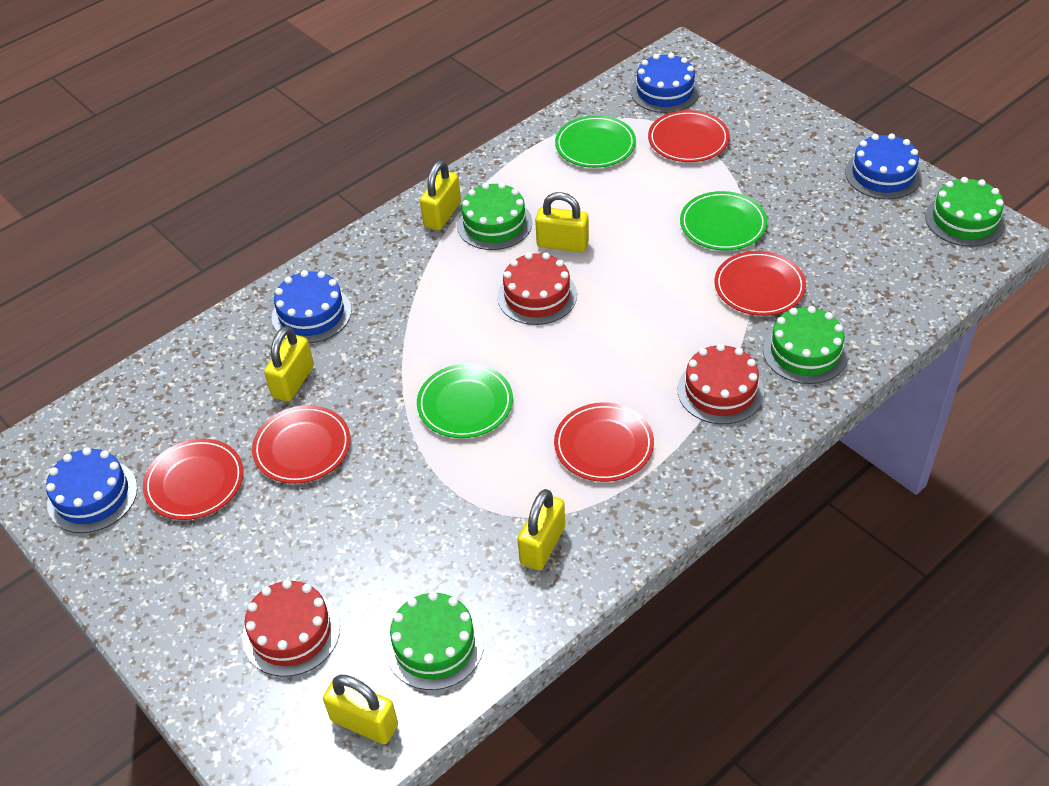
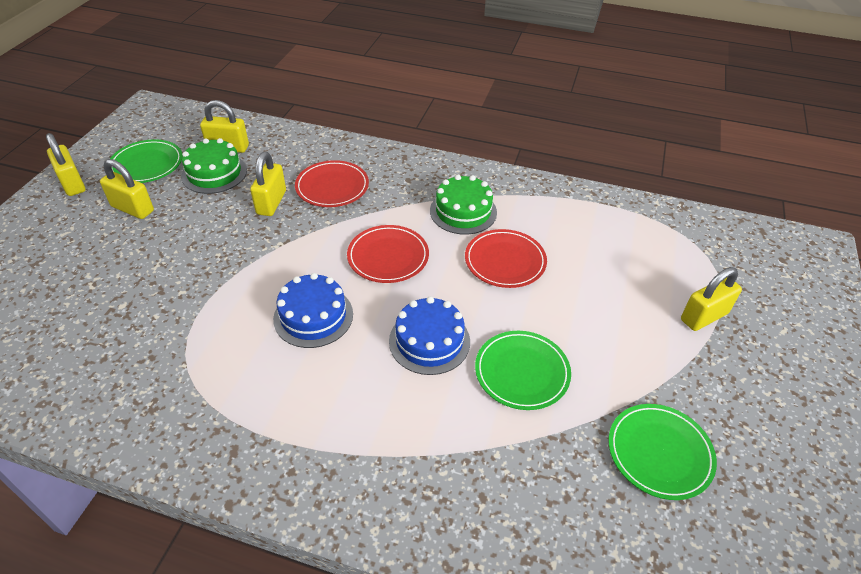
blue cake: [46,447,137,533] [272,270,352,343] [631,53,700,113] [845,133,922,199] = 4 -> [273,273,353,348] [389,296,470,375] = 2
green cake: [385,591,484,690] [457,182,532,250] [763,306,848,384] [925,177,1005,247] = 4 -> [181,138,247,194] [430,175,497,235] = 2
red cake: [242,580,340,677] [497,252,577,325] [678,344,764,424] = 3 -> none = 0
red plate: [143,439,244,520] [252,405,351,484] [554,402,654,482] [648,110,730,162] [714,251,806,316] = 5 -> [295,160,369,207] [347,225,429,283] [465,229,547,288] = 3

